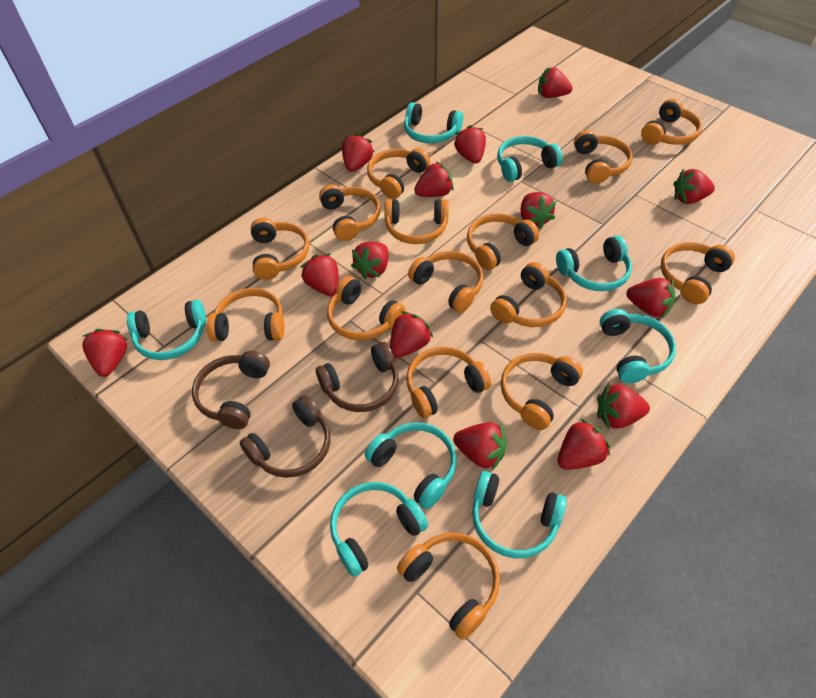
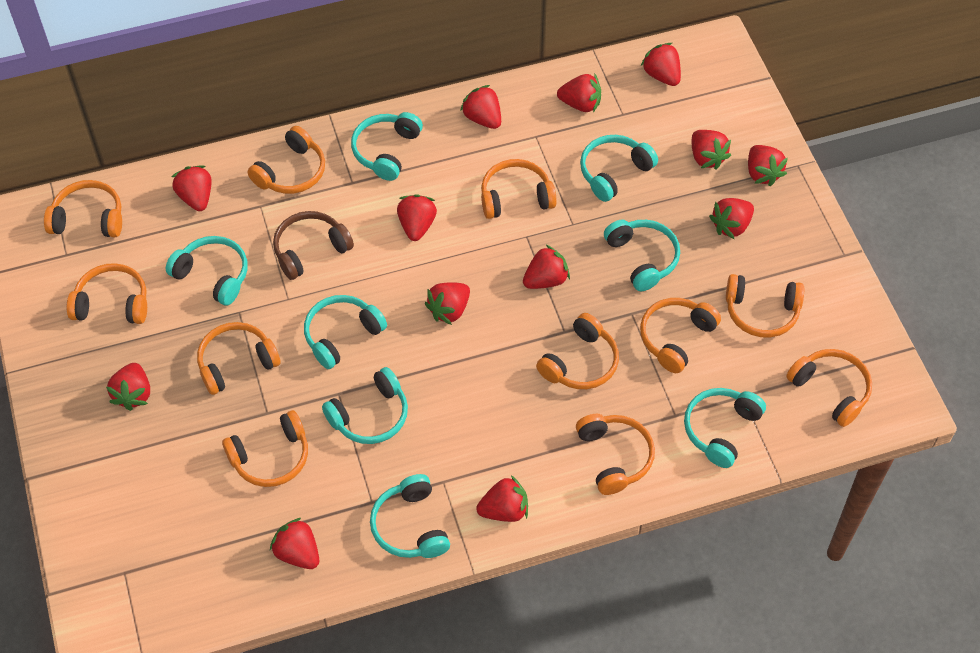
brown headphones: [192,351,270,429] [240,395,331,478] [316,342,399,412] = 3 -> [273,211,354,280] = 1
orange headphones: [207,288,284,341] [251,218,309,280] [319,184,381,241] [327,276,405,340] [367,148,430,199] [384,199,449,244] [397,532,500,640] [406,347,491,418] [408,251,483,313] [467,214,539,270] [490,262,567,327] [500,353,583,430] [574,130,633,184] [641,99,702,145] [660,242,735,304] = 15 -> [44,180,122,237] [66,263,147,324] [197,322,281,395] [222,410,308,487] [247,126,325,194] [481,159,557,219] [536,313,619,389] [576,414,655,495] [640,298,721,373] [726,274,804,338] [786,349,872,427] = 11
red strawberry: [82,329,127,377] [301,253,339,296] [342,133,374,172] [351,242,388,279] [390,311,433,358] [414,162,454,197] [453,422,507,470] [454,125,486,164] [521,192,556,229] [538,67,573,98] [557,418,610,470] [597,383,650,429] [626,278,675,318] [673,169,715,204] = 14 -> [106,363,150,411] [171,165,212,211] [270,518,319,569] [397,194,437,241] [425,282,470,325] [460,85,501,129] [476,475,528,522] [523,245,570,289] [557,74,601,113] [641,43,681,86] [692,130,731,170] [709,198,754,239] [748,145,788,186] = 13

